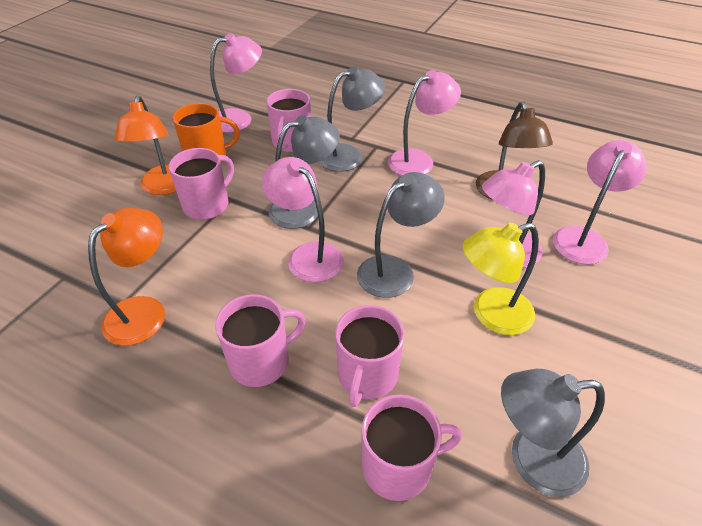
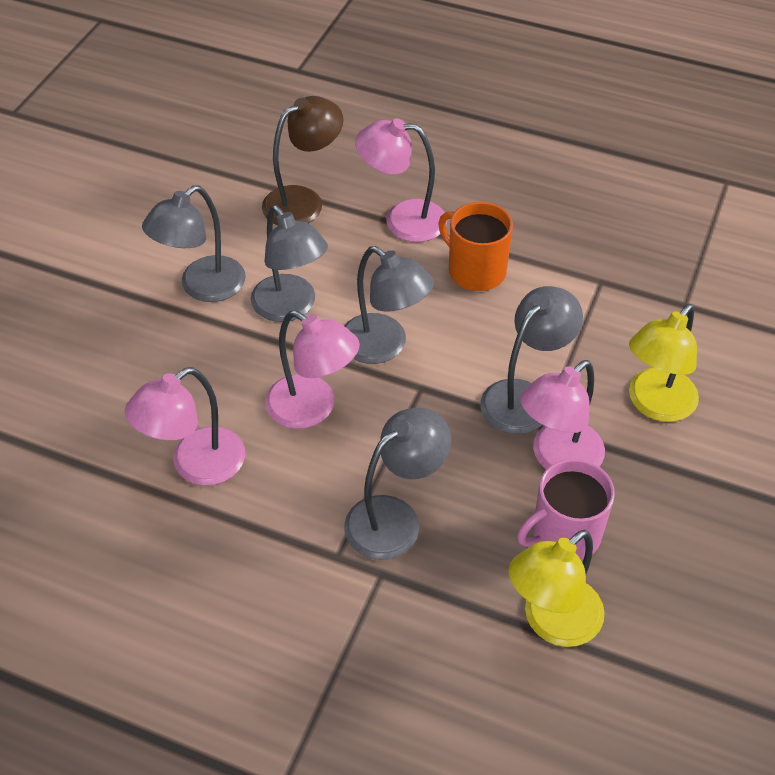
grey lamp: [269,115,340,229] [319,66,385,172] [357,172,445,298] [501,369,605,497] = 4 -> [142,185,246,302] [251,205,328,322] [344,246,434,364] [344,408,451,560] [480,286,583,434] = 5
orange lamp: [88,208,165,346] [115,96,176,195] = 2 -> none = 0
pink lamp: [210,33,262,133] [262,157,344,282] [388,70,461,176] [482,160,545,268] [553,140,647,265] = 5 -> [125,367,245,486] [265,310,360,429] [355,118,447,242] [520,360,605,470] = 4
pink mug: [169,148,234,220] [215,294,306,387] [266,89,311,152] [335,305,405,407] [362,394,462,501] = 5 -> [517,459,615,560] = 1
yellow lamp: [463,222,539,335] = 1 -> [508,530,605,647] [629,304,699,422] = 2

